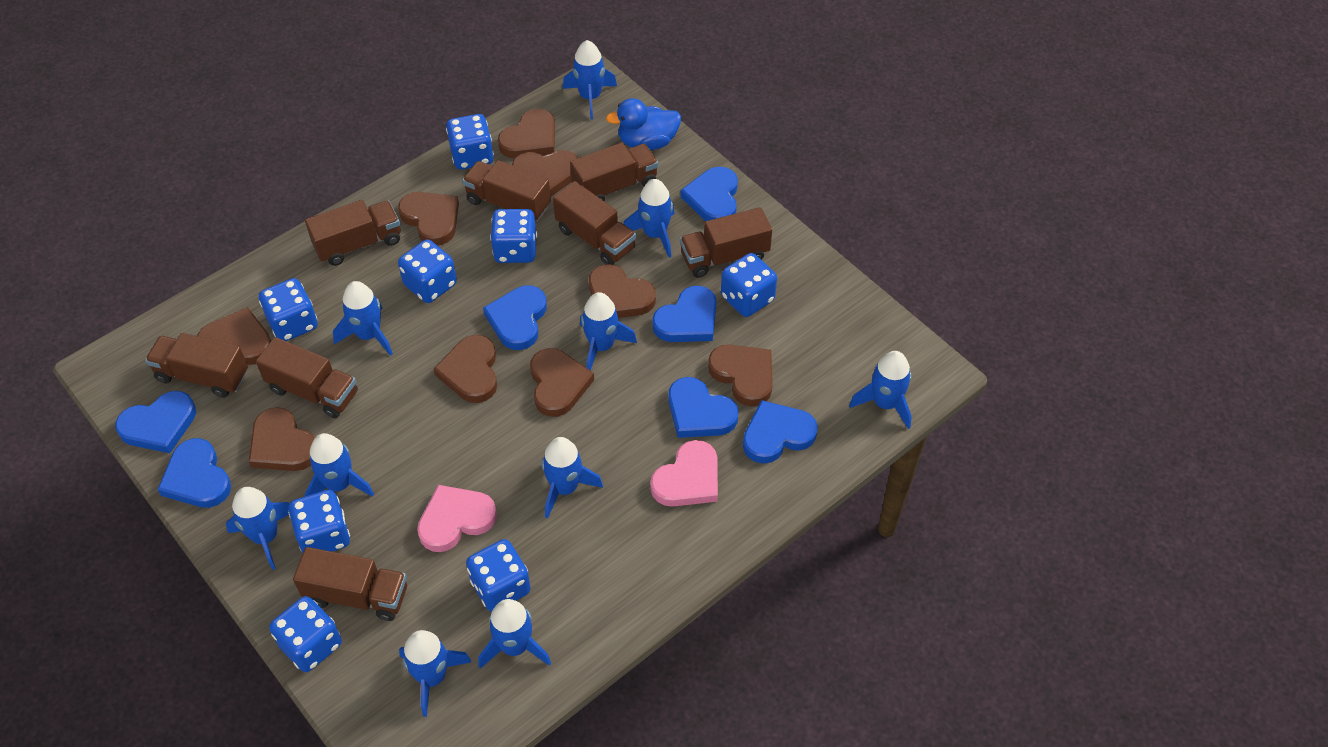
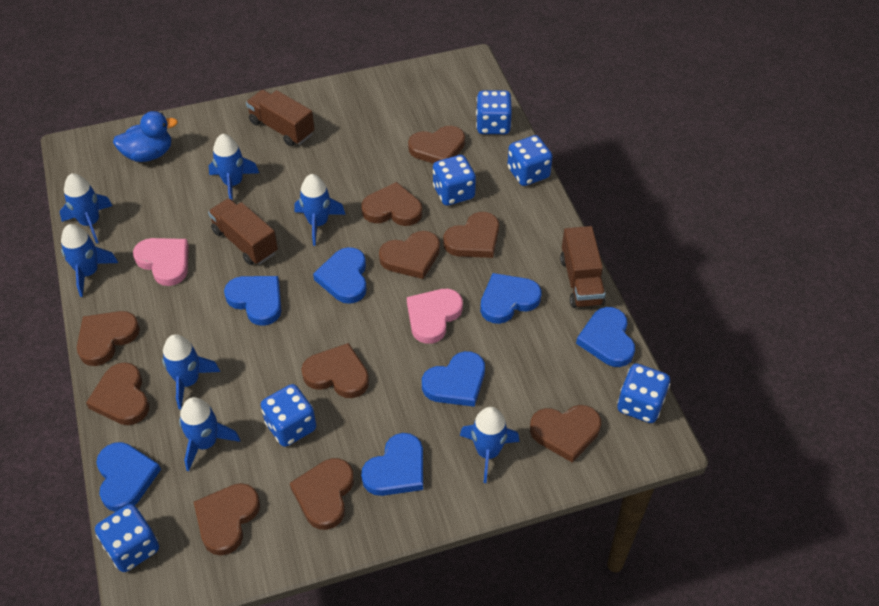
blue dice: [259,278,318,341] [269,596,342,672] [288,490,350,553] [398,239,457,303] [446,114,494,170] [466,539,531,612] [490,209,537,263] [721,253,777,317] = 8 -> [95,504,159,572] [261,384,316,447] [433,155,476,206] [476,90,512,134] [507,135,553,186] [617,363,670,423] = 6
blue rocket: [226,487,289,570] [305,433,374,497] [333,281,393,356] [399,630,471,717] [478,599,551,669] [542,437,603,518] [563,40,617,120] [580,292,637,371] [624,179,675,258] [849,351,912,429] = 10 -> [60,174,112,244] [61,224,118,297] [162,334,220,410] [179,397,240,471] [209,134,259,201] [295,174,346,246] [460,407,519,483] = 7
brown heart: [197,307,271,365] [249,407,315,471] [398,192,459,246] [434,335,497,403] [498,108,555,158] [512,150,578,197] [530,348,594,417] [589,264,656,318] [708,345,773,406] = 9 -> [77,311,140,366] [86,362,149,425] [194,483,260,556] [290,458,354,530] [301,343,369,398] [361,182,422,226] [379,231,440,279] [408,126,465,164] [443,212,499,258] [530,405,601,463] = 10
brown truck: [145,333,248,398] [256,337,358,418] [293,547,407,621] [305,200,401,266] [462,160,551,221] [553,181,636,265] [570,143,658,201] [680,207,772,278] = 8 -> [208,198,278,265] [246,90,315,146] [560,226,606,308] = 3

